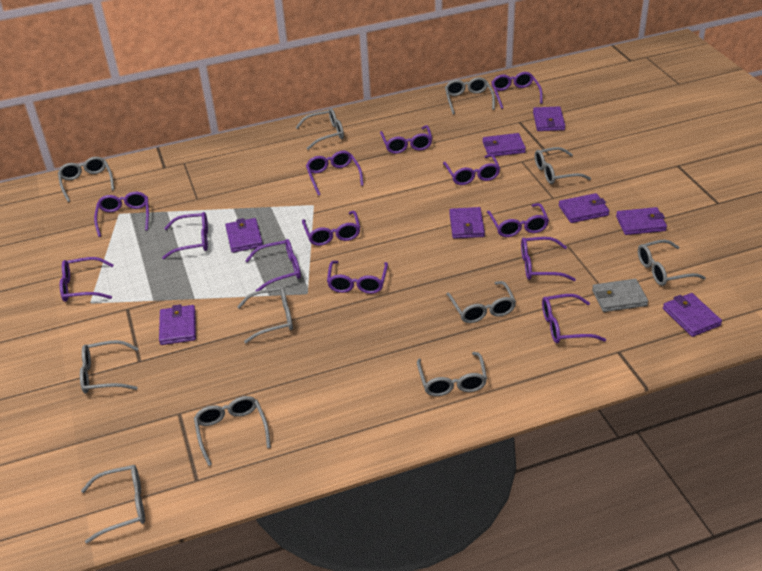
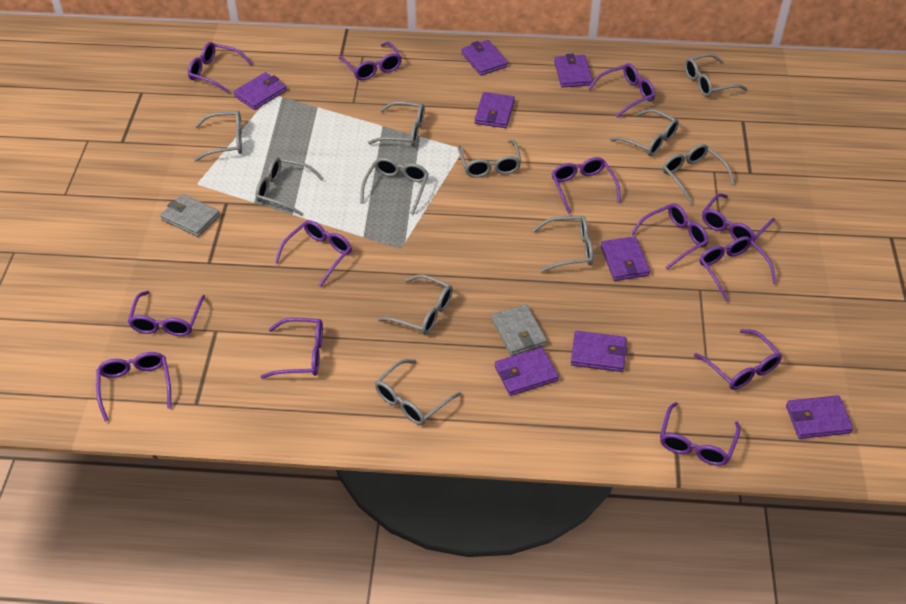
grey wallet: [592,279,648,312] = 1 -> [160,194,220,237] [491,304,547,356] = 2

